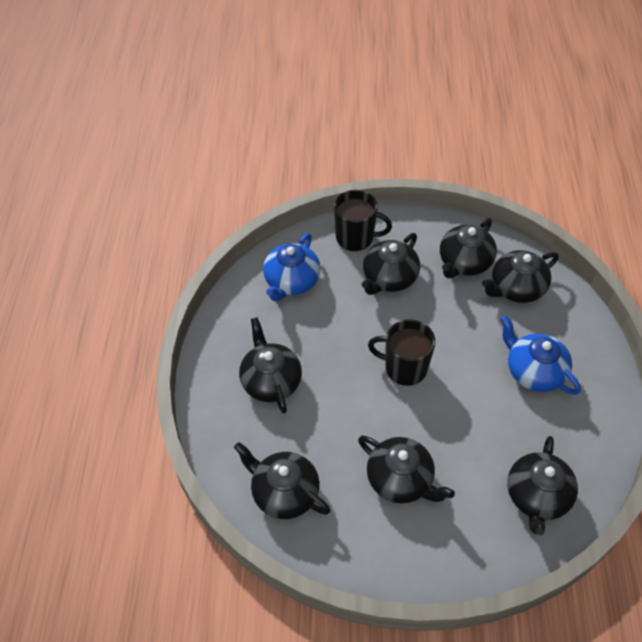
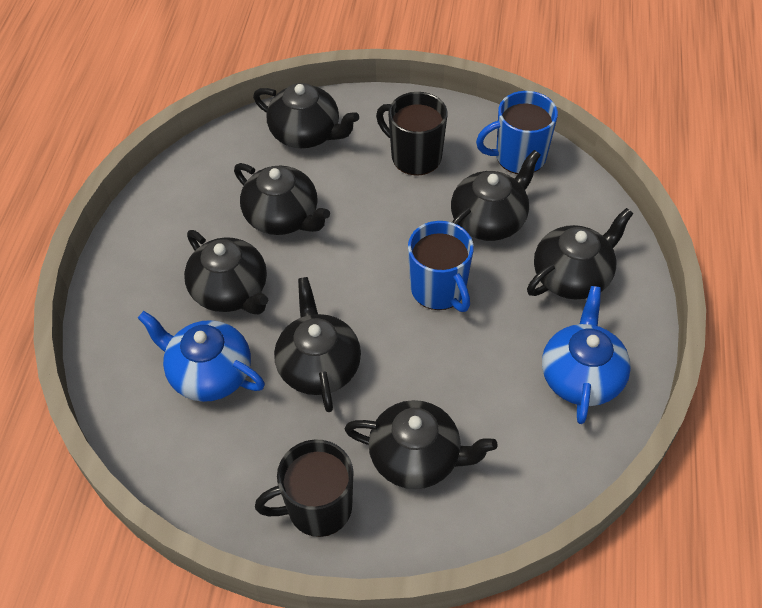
blue mug: none = 0 -> [408,221,474,312] [476,91,558,174] = 2

